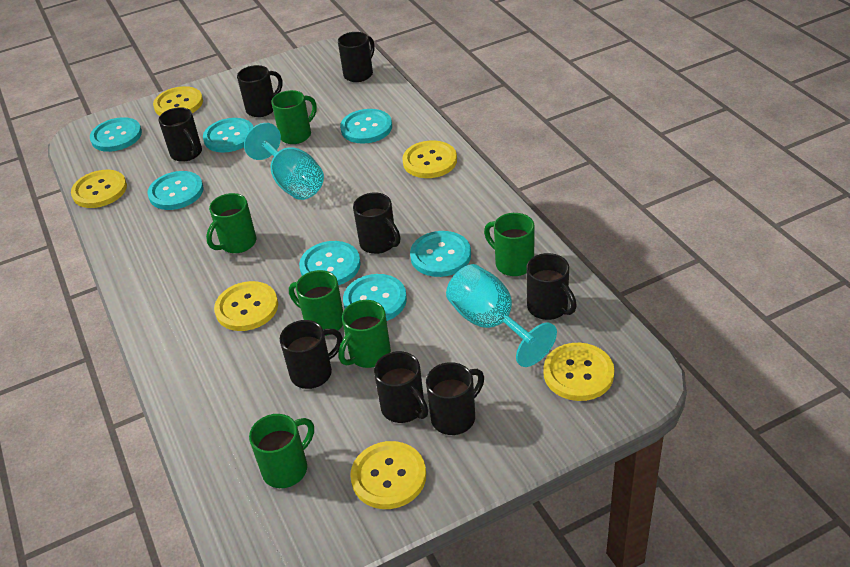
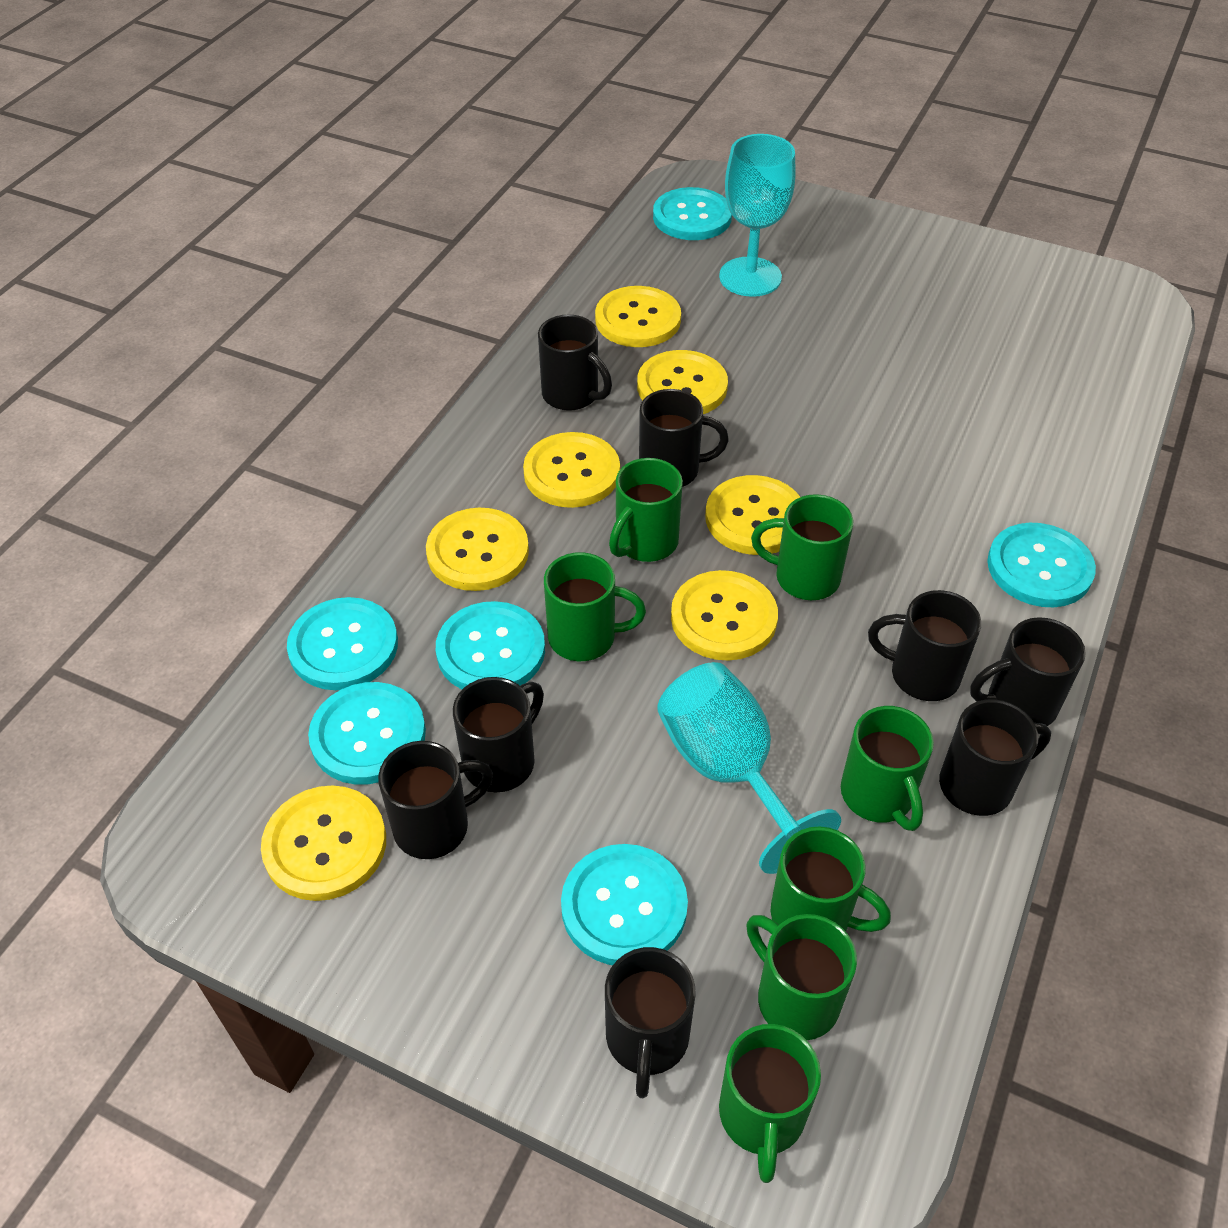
green mug: [206,193,256,253] [249,414,314,488] [271,90,317,144] [289,270,343,336] [338,300,391,368] [484,213,535,276] = 6 -> [544,552,646,661] [609,458,683,562] [719,1024,821,1183] [746,914,857,1040] [751,494,853,600] [771,826,891,932] [841,706,934,831] = 7
turquoise button: [90,117,142,152] [148,171,204,210] [203,118,253,153] [299,241,361,285] [340,109,392,144] [343,274,407,321] [410,231,471,277] = 7 -> [287,597,398,690] [308,682,426,785] [436,601,545,689] [561,844,688,965] [653,187,732,240] [987,523,1096,607] = 6
yellow button: [71,170,127,208] [153,86,203,116] [214,281,278,331] [350,441,426,509] [403,140,457,178] [543,343,614,401] = 6 -> [261,785,386,901] [426,508,529,591] [523,432,620,508] [595,286,681,347] [637,350,728,414] [671,570,778,661] [705,475,800,555] = 7

